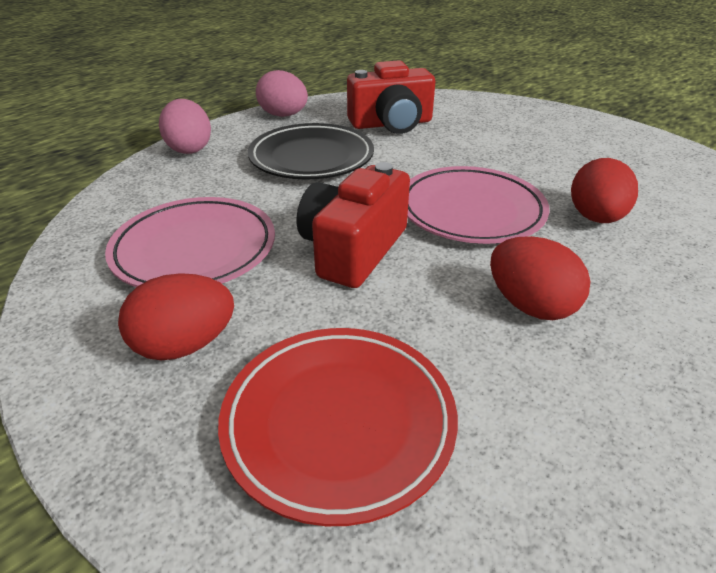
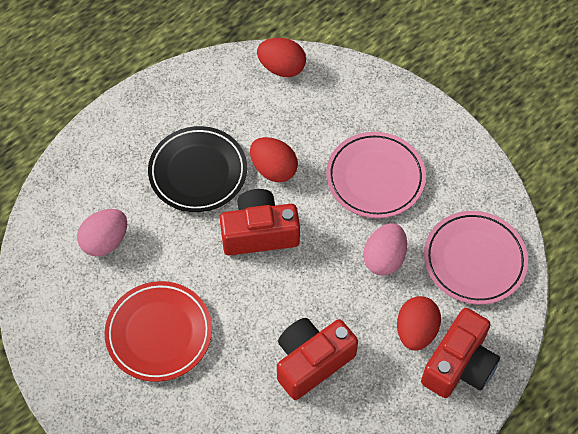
red camera: [297,162,410,288] [347,60,435,134] = 2 -> [220,189,300,255] [277,318,358,400] [421,308,500,398] = 3

